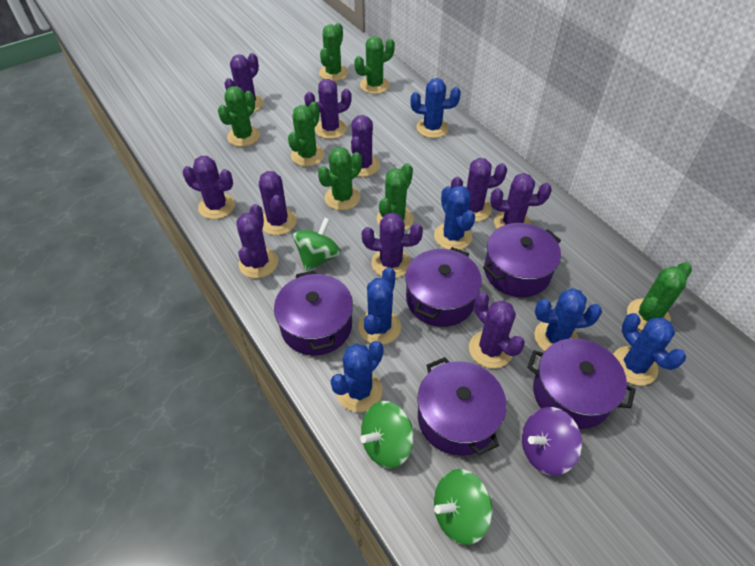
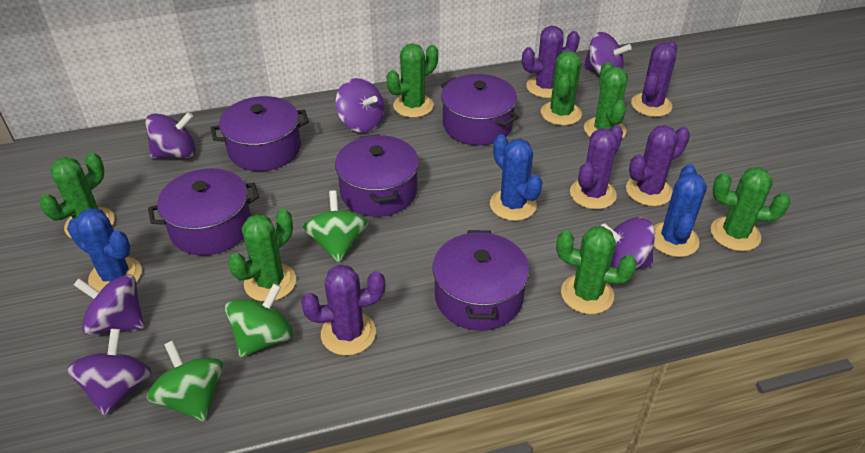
blue cactus: [330,341,383,412] [358,267,401,345] [411,78,461,138] [434,186,475,250] [534,288,602,351] [613,313,686,386] = 6 -> [67,208,142,292] [490,134,542,221] [654,164,707,257] = 3
purple cactus: [183,156,235,219] [224,53,263,112] [236,204,278,278] [259,171,297,235] [304,79,352,139] [351,115,380,177] [362,212,423,278] [451,158,507,222] [469,292,525,368] [490,173,552,229] = 10 -> [301,265,385,356] [522,26,580,98] [570,125,623,209] [626,125,690,206] [631,41,677,117] = 5
purple spinning top: [522,407,582,476] = 1 -> [67,329,152,416] [74,274,144,335] [145,112,196,159] [335,78,384,133] [583,32,632,75] [601,217,655,270] = 6

